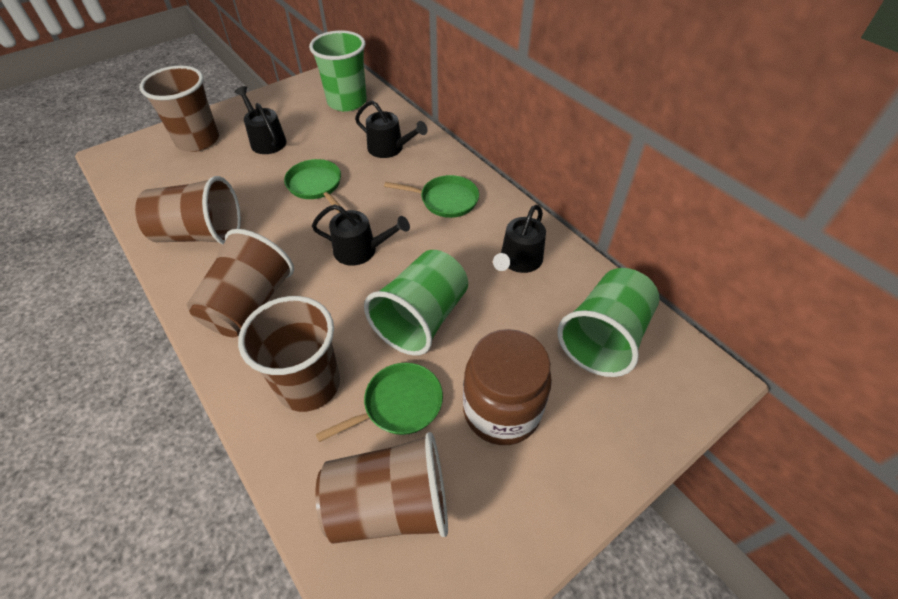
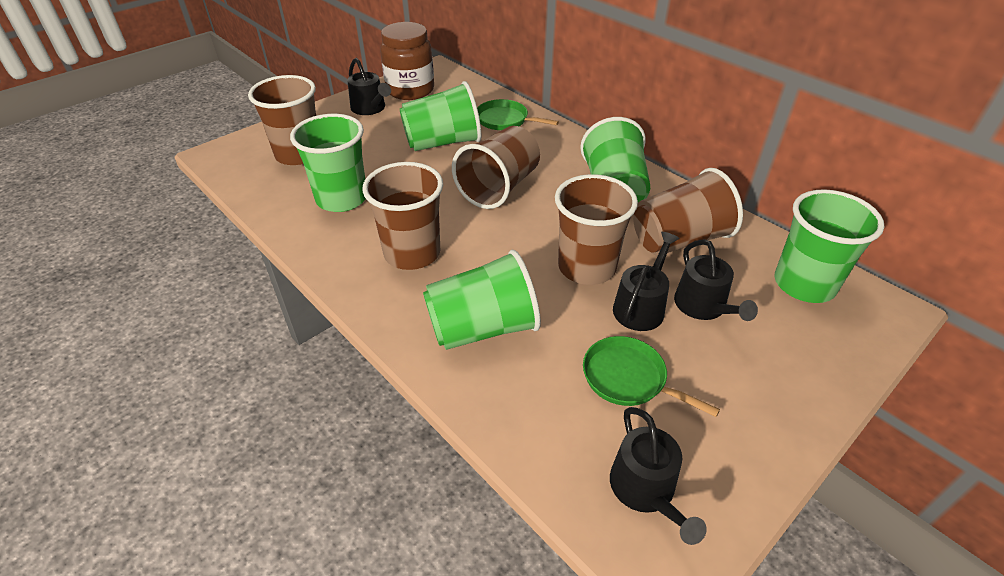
green cup: [309,30,367,112] [364,250,468,356] [558,268,660,377] = 3 -> [290,114,366,212] [400,81,481,151] [423,250,541,350] [580,117,650,202] [774,189,884,303] = 5
green pan: [284,159,342,213] [316,363,443,442] [384,175,479,218] = 3 -> [477,99,559,130] [583,336,720,417] = 2

